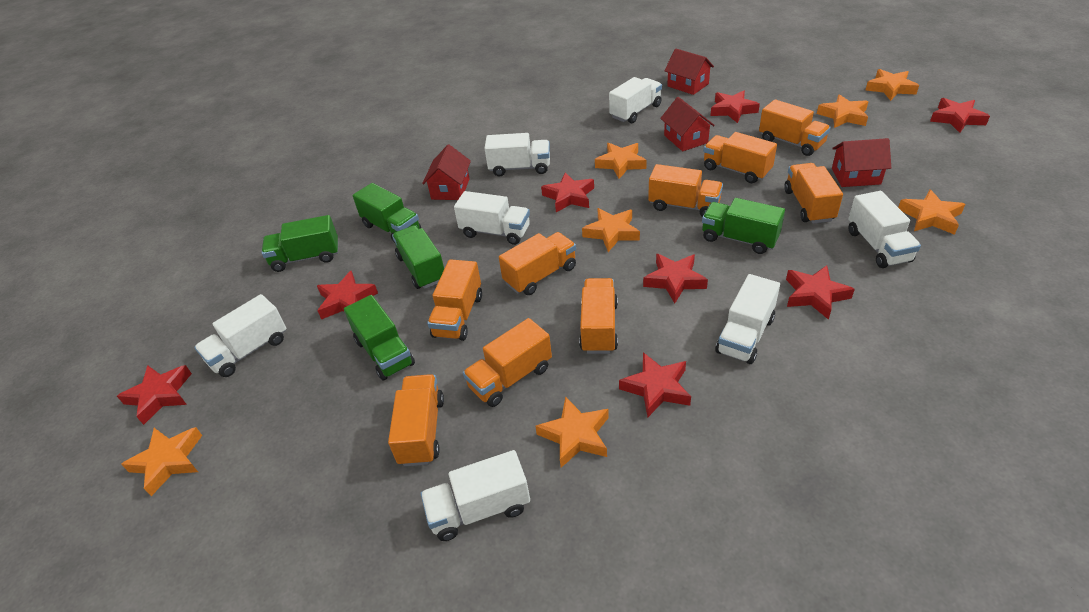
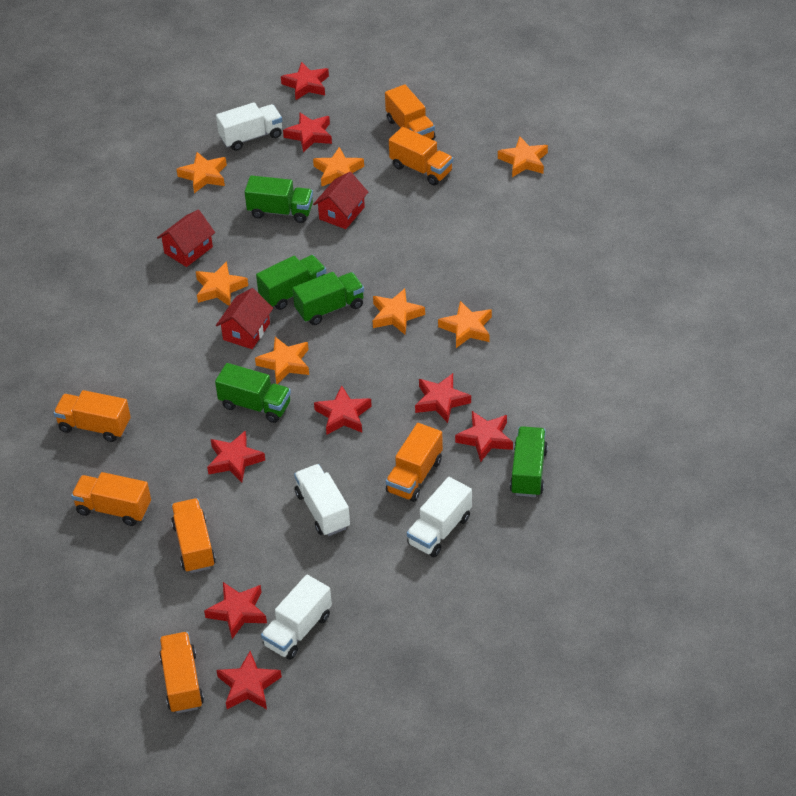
orange truck: [388,374,444,466] [427,259,482,341] [463,318,552,407] [499,232,576,295] [579,278,618,354] [648,164,723,217] [703,132,777,183] [759,99,831,156] [784,163,843,224] = 9 -> [53,390,131,442] [71,472,151,526] [159,632,204,713] [171,498,216,573] [385,84,436,140] [386,423,443,502] [389,127,453,185] = 7
red house: [422,145,471,200] [660,97,715,151] [664,48,714,95] [832,138,891,187] = 4 -> [157,210,215,267] [216,288,273,349] [313,172,368,229] = 3
white truck: [194,294,287,377] [421,450,530,541] [454,191,530,245] [484,133,550,176] [609,77,662,123] [716,274,780,364] [848,191,921,268] = 7 -> [216,102,282,151] [261,575,332,660] [294,464,350,536] [407,477,472,557] = 4

